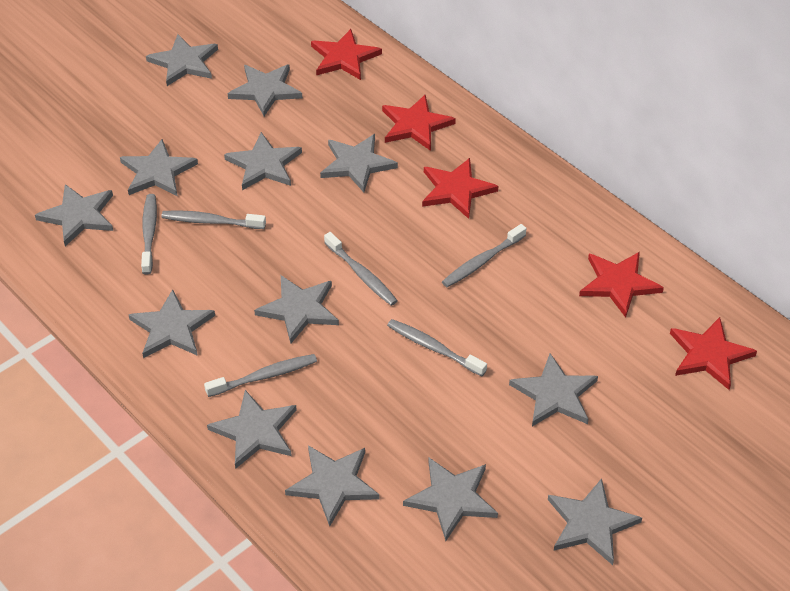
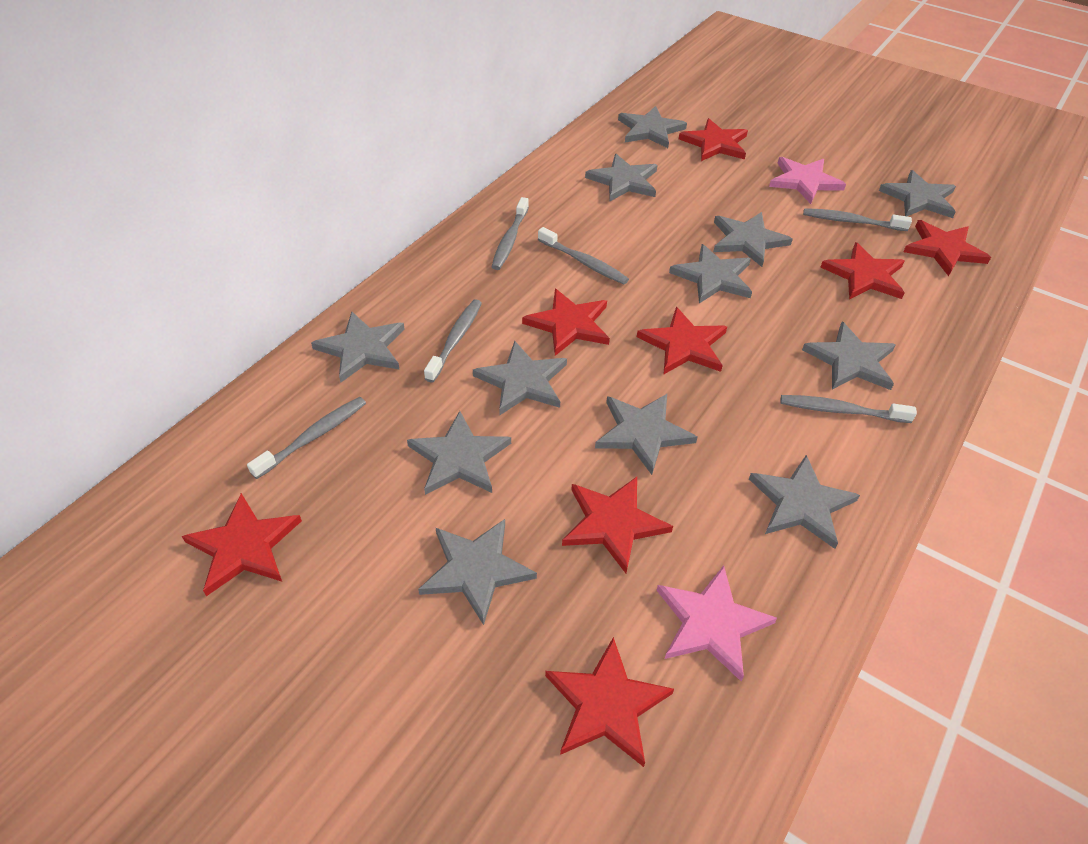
grey star: [35,184,113,246] [120,139,198,196] [129,289,215,358] [146,34,218,86] [207,390,297,469] [224,132,302,190] [228,65,302,116] [254,275,339,343] [285,445,380,526] [320,134,398,192] [403,458,498,541] [509,353,598,426] [548,478,642,565] = 13 -> [311,312,405,382] [407,411,511,495] [418,519,537,625] [473,341,567,415] [585,154,658,201] [595,394,698,475] [618,106,687,148] [669,244,752,304] [713,212,793,267] [749,455,860,549] [802,322,896,390] [879,170,956,218] = 12
pink star: none = 0 -> [656,565,777,681] [769,157,846,204] = 2
red star: [311,29,382,80] [382,95,456,151] [422,158,498,219] [579,252,664,318] [670,317,757,390] = 5 -> [182,493,302,596] [522,289,610,356] [545,637,674,767] [562,477,673,573] [637,307,727,374] [679,118,748,161] [820,242,905,299] [903,220,991,276] = 8

